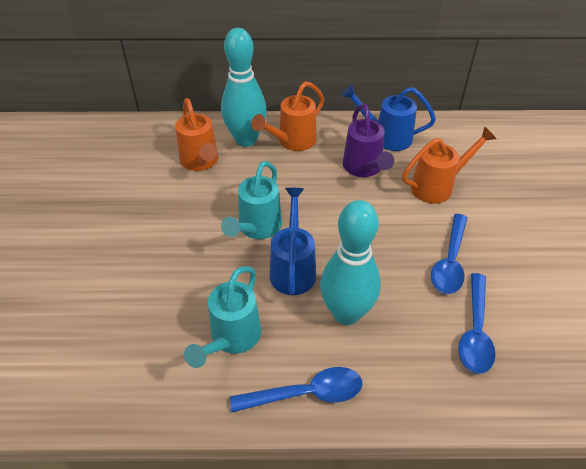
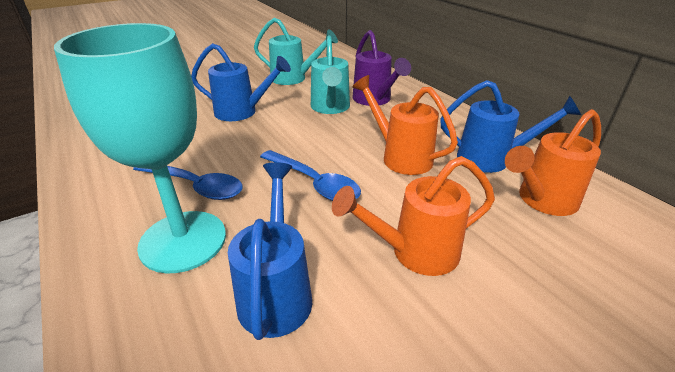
blue spoon: [230,367,362,412] [431,214,467,294] [458,273,496,374] = 3 -> [133,166,243,200] [260,150,361,201] = 2
blue watering can: [270,188,316,295] [341,84,436,151] = 2 -> [191,43,291,121] [228,162,312,340] [440,80,581,173] = 3
turquoise bowling pin: [221,28,266,147] [320,200,381,325] = 2 -> none = 0
turquoise goblet: none = 0 -> [54,23,226,273] = 1

